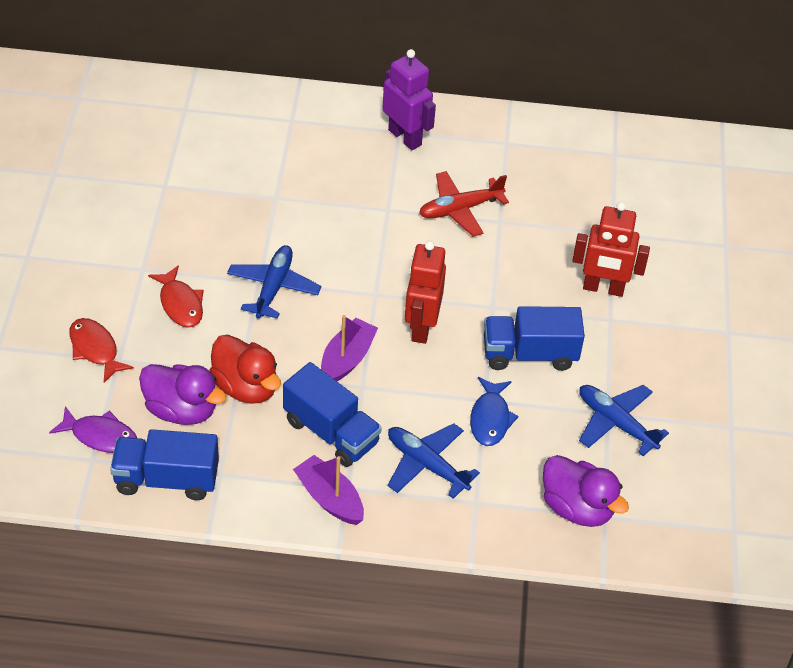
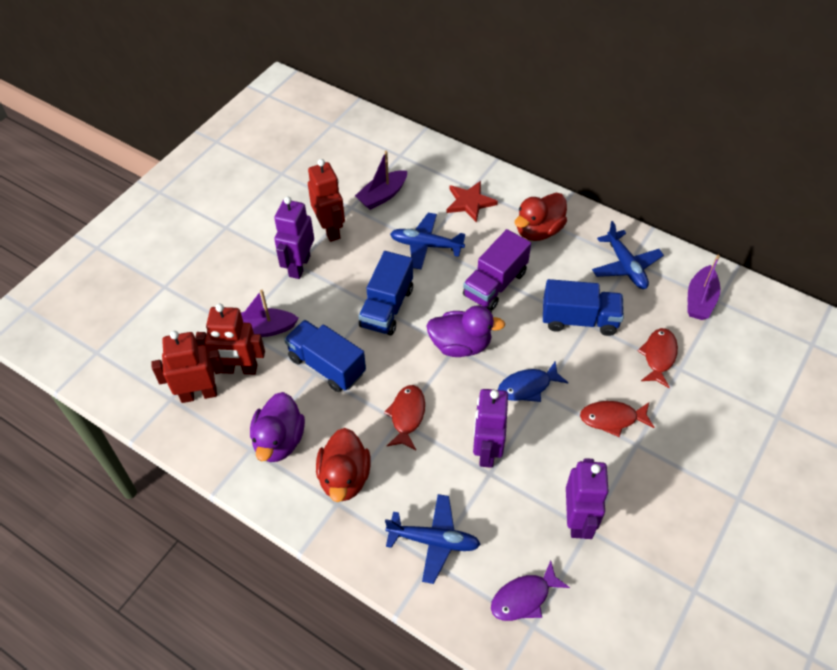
purple boat: [293,455,364,525] [321,315,378,381] = 2 -> [241,290,299,337] [355,151,407,210] [688,254,720,320] = 3
purple robot: [382,49,436,150] = 1 -> [274,196,314,279] [473,389,508,468] [566,458,609,539] = 3
purple truck: none = 0 -> [463,229,531,311] = 1
red duck: [209,334,281,404] = 1 -> [316,428,371,502] [514,193,567,241] = 2
red fish: [70,318,134,383] [148,265,204,328] = 2 -> [384,385,425,450] [580,401,655,437] [638,328,678,388] = 3
red plane: [419,171,509,236] = 1 -> none = 0
red robot: [405,241,446,344] [572,202,650,297] = 2 -> [151,331,224,403] [195,304,265,375] [308,159,345,242] = 3
red star: none = 0 -> [446,181,498,223] = 1

